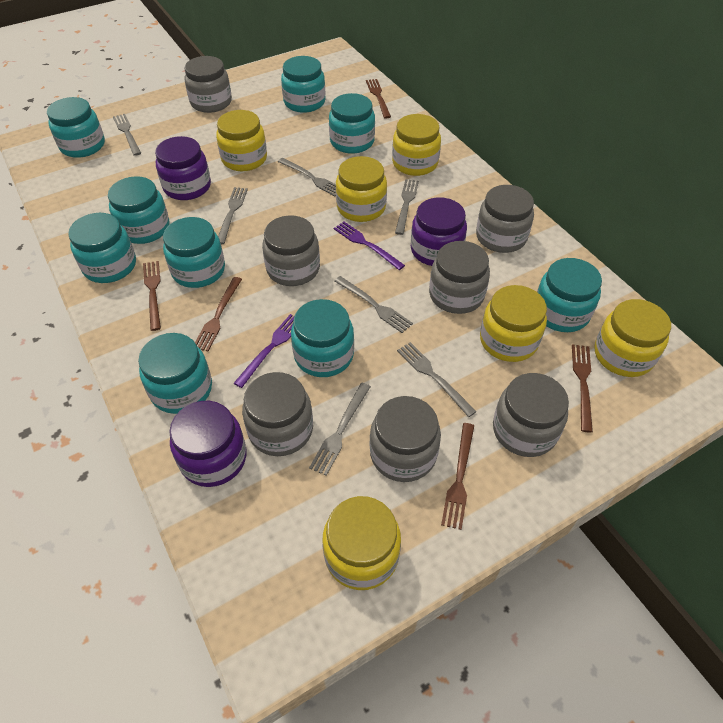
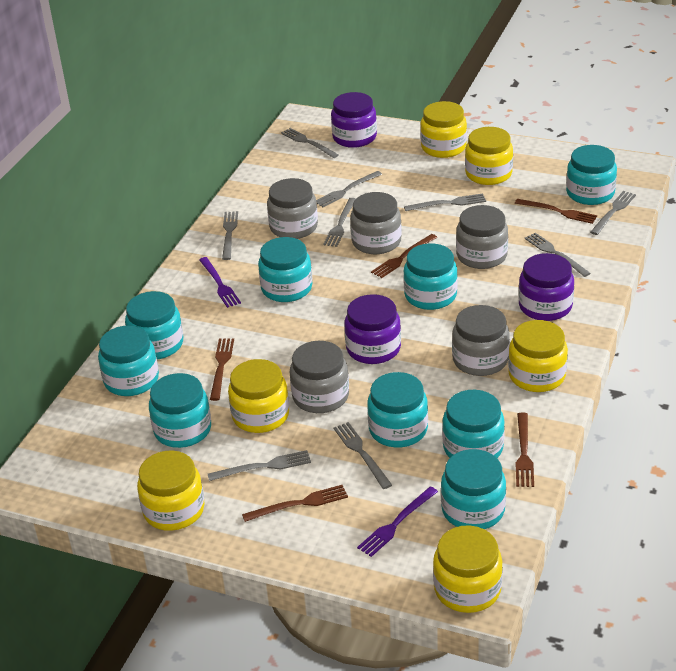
grey fork: [113,114,141,156] [218,187,248,244] [278,158,336,196] [309,383,371,476] [334,276,413,333] [395,179,419,235] [397,342,477,417] = 7 -> [208,450,311,481] [222,211,238,260] [281,128,339,158] [316,171,382,207] [323,198,356,247] [334,422,392,489] [404,193,486,211] [524,233,591,277] [590,191,636,235] = 9
grey jar: [184,56,232,113] [242,372,313,456] [262,215,320,286] [370,396,441,482] [429,241,490,314] [476,185,534,253] [493,373,569,457] = 7 -> [267,178,318,239] [290,341,349,413] [350,192,402,254] [452,305,510,376] [456,205,508,269] = 5

